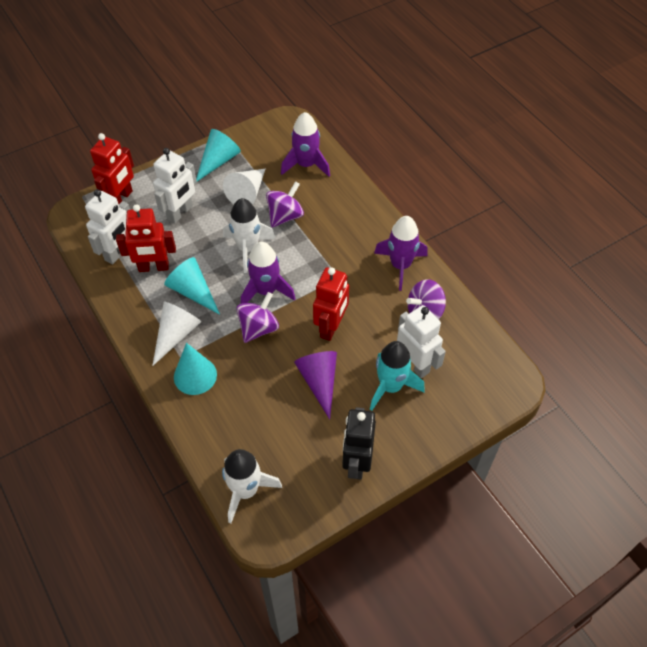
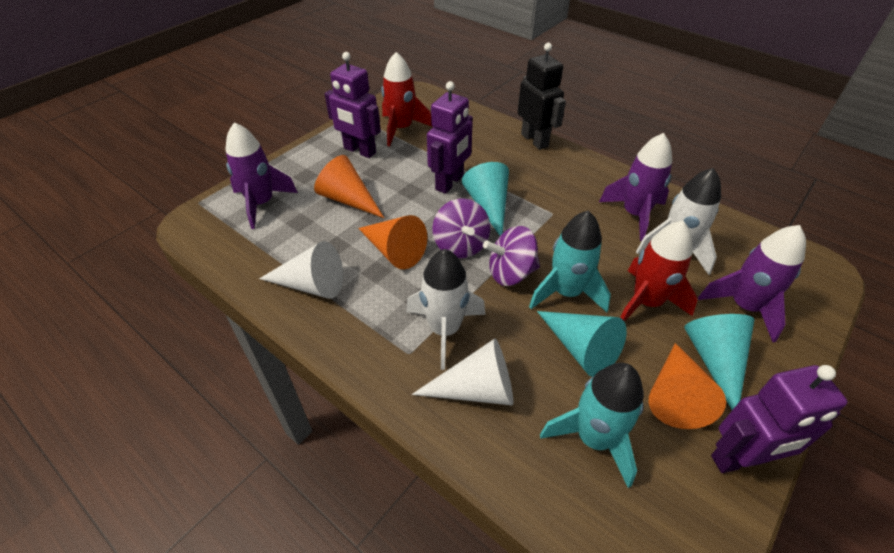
orange cone: none = 0 -> [314,155,384,218] [358,215,427,269] [649,343,726,429] = 3
purple cone: [294,351,337,419] = 1 -> none = 0
purple robot: none = 0 -> [325,52,381,158] [427,81,473,194] [711,365,848,473] = 3
purple spinning top: [236,292,279,343] [266,181,304,227] [406,279,446,319] = 3 -> [432,198,490,258] [483,226,540,286] = 2
red robot: [90,133,134,204] [116,204,176,272] [313,267,349,341] = 3 -> none = 0
red rocket: none = 0 -> [381,52,432,146] [620,221,698,322] = 2
turquoise rocket: [370,341,425,411] = 1 -> [529,211,611,312] [540,363,644,488] = 2
white robot: [85,189,130,264] [153,148,197,223] [397,305,446,378] = 3 -> none = 0

